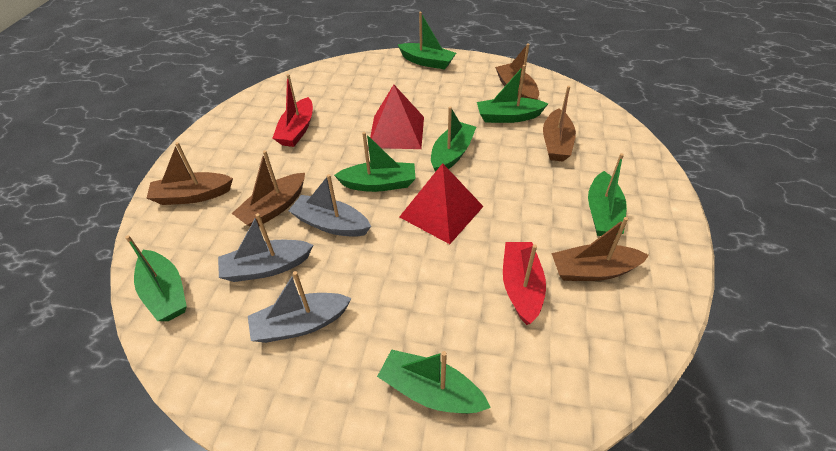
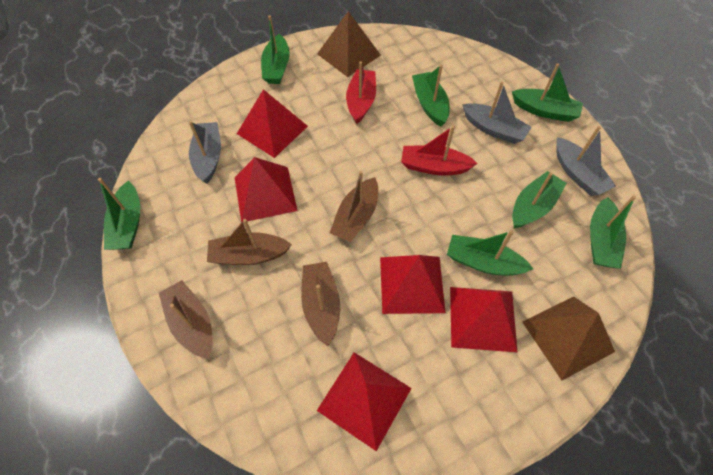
brown boat: [147,142,233,205] [232,150,305,226] [495,44,539,100] [543,86,576,161] [551,217,649,281] = 5 -> [159,280,213,359] [207,219,292,265] [301,262,340,346] [330,171,378,242] = 4
brown pyramid: none = 0 -> [317,11,381,77] [523,296,615,380] = 2
red pyramid: [368,85,424,149] [399,163,484,244] = 2 -> [235,157,297,223] [237,89,308,158] [317,352,412,451] [380,255,446,314] [450,287,517,352] = 5

